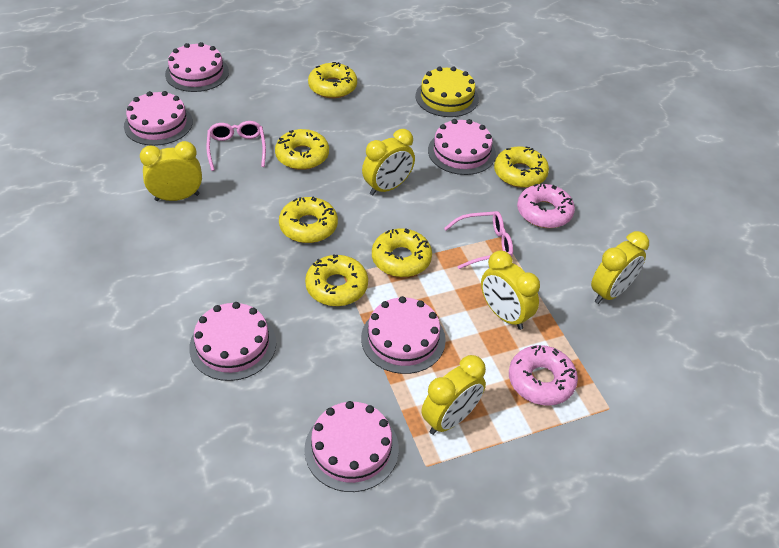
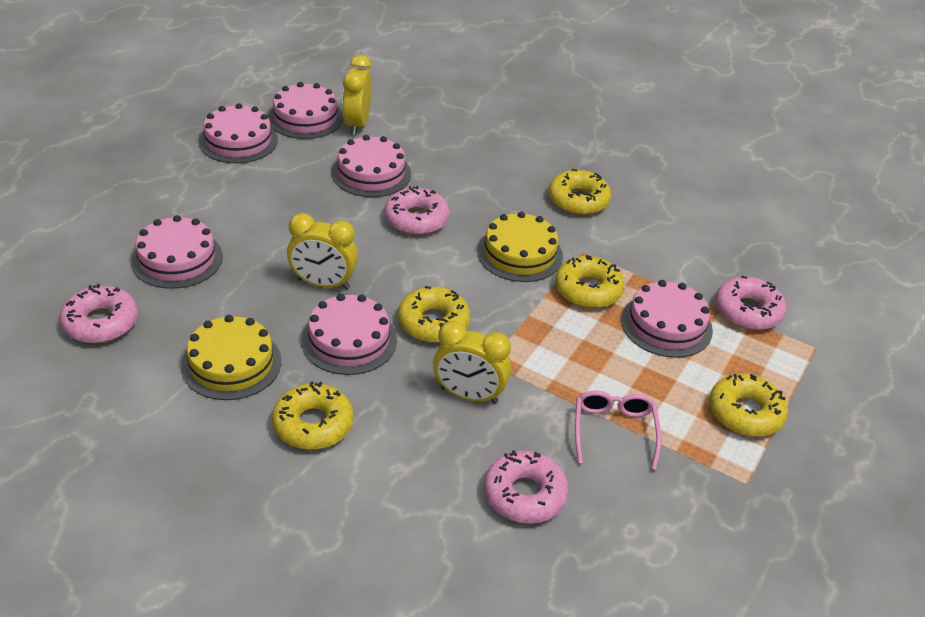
pink donut: [509,345,578,406] [517,183,575,228] = 2 -> [60,284,138,343] [385,186,450,235] [484,450,569,524] [715,276,786,330] = 4
pink glasses: [207,121,266,171] [444,211,513,269] = 2 -> [575,390,661,470] = 1
yellow cake: [415,67,479,117] = 1 -> [181,315,281,400] [477,212,563,282] = 2
yellow clock: [140,141,202,201] [362,129,415,196] [421,355,486,435] [481,251,540,330] [591,231,649,304] = 5 -> [287,213,358,289] [342,55,372,135] [433,321,511,404] = 3
yellow donut: [275,129,329,170] [279,197,338,243] [305,254,368,306] [308,62,357,98] [372,228,432,277] [494,146,549,188] = 6 -> [272,381,354,450] [398,286,470,343] [548,169,611,215] [555,255,624,308] [709,374,788,437] = 5

